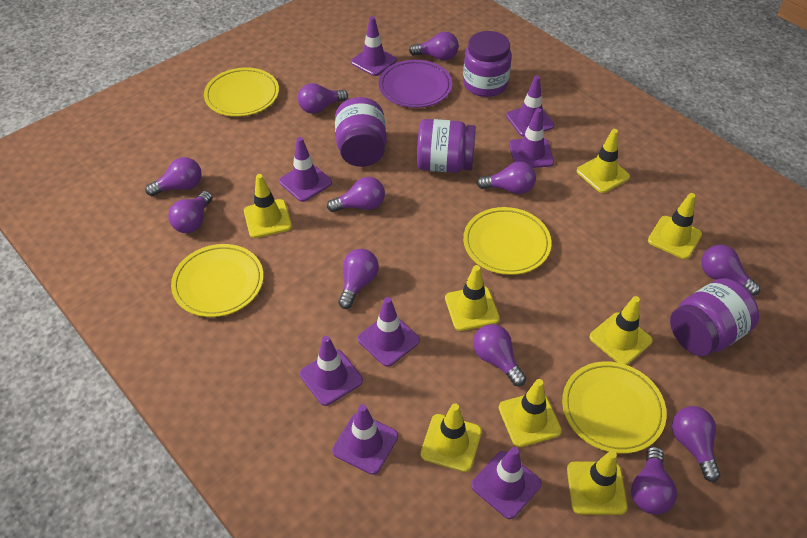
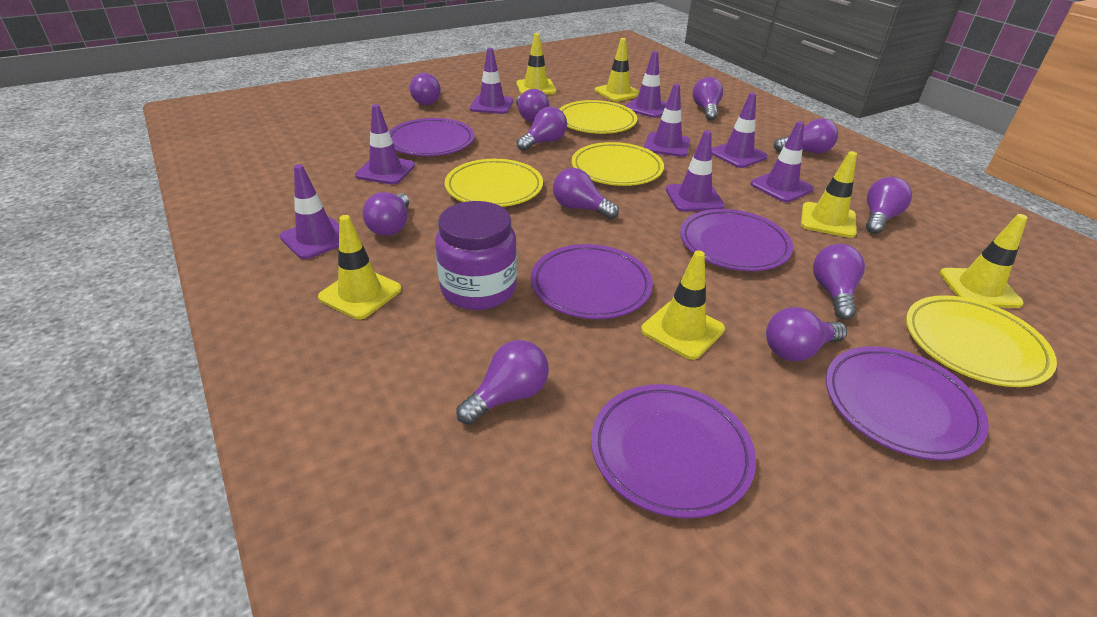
purple jar: [335,97,387,167] [417,119,476,173] [463,31,512,97] [670,278,759,356] = 4 -> [435,201,517,310] = 1
purple plate: [379,60,452,108] = 1 -> [389,118,475,156] [531,244,653,319] [591,384,756,518] [680,209,793,271] [826,346,989,460] = 5
yellow traffic cone: [244,174,292,238] [421,403,482,472] [445,265,500,331] [499,379,562,447] [567,451,628,515] [577,129,630,193] [589,296,653,365] [648,193,702,259] = 8 -> [318,215,402,319] [516,33,556,95] [595,38,639,102] [641,251,725,360] [801,151,857,238] [939,214,1028,308] = 6

